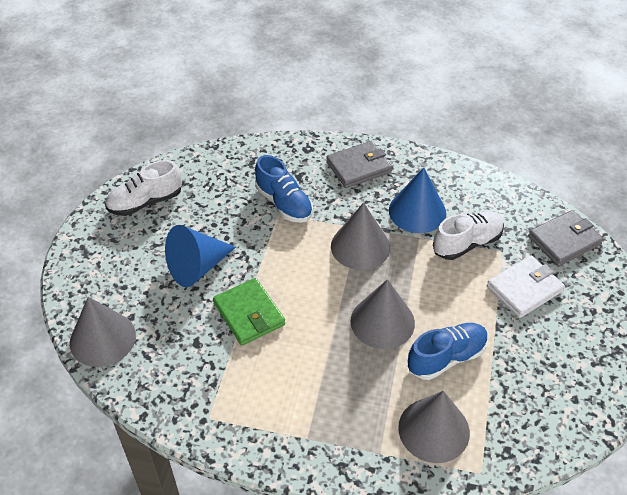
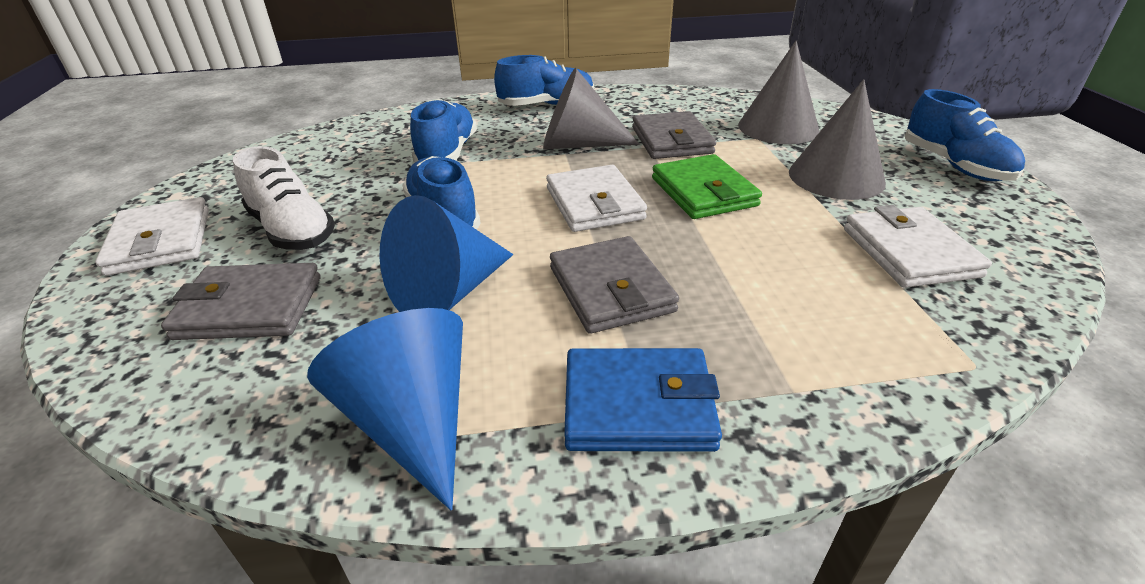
blue shoe: [255,155,313,223] [408,323,488,380] = 2 -> [402,156,481,230] [410,99,477,162] [494,55,594,106] [905,89,1025,181] = 4
blue wallet: none = 0 -> [564,348,722,452] = 1
grey cone: [70,297,136,367] [331,203,390,270] [350,279,415,349] [398,391,470,463] = 4 -> [543,68,639,149] [738,41,820,144] [789,79,886,200] = 3
grey wallet: [326,141,392,188] [528,210,603,266] = 2 -> [161,263,320,340] [550,236,679,334] [632,111,716,159] = 3
white shoe: [105,160,182,216] [433,212,504,260] = 2 -> [233,146,335,250] = 1
white wallet: [487,255,565,318] = 1 -> [95,197,209,276] [546,165,647,232] [844,205,992,288] = 3

